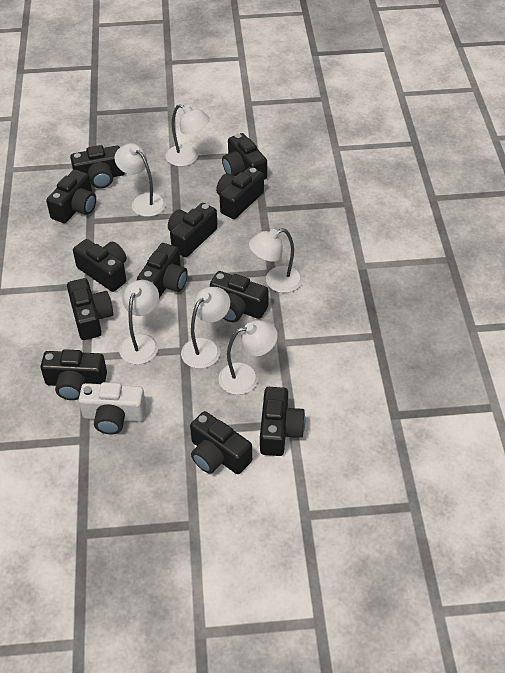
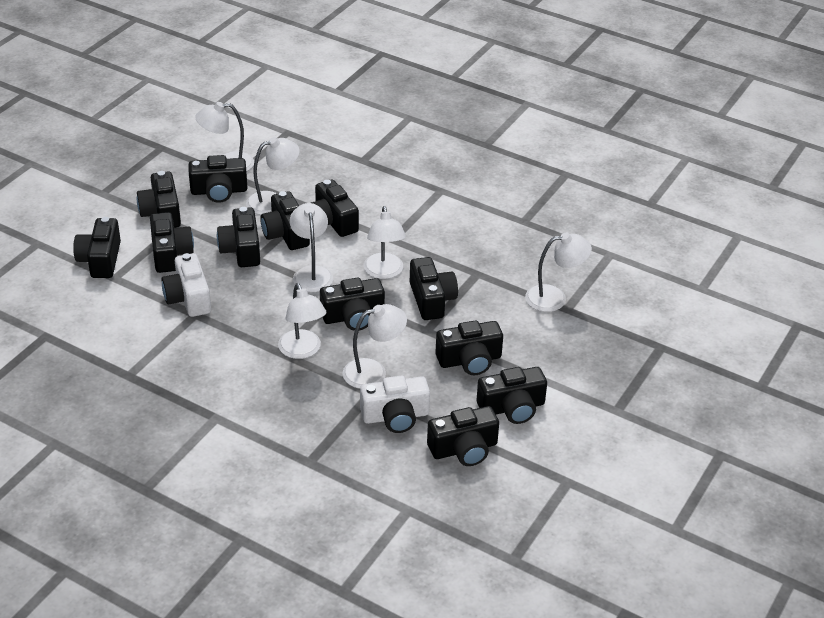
white camera: [79,382,146,434] = 1 -> [162,253,211,317] [360,376,430,433] = 2
white lamp: [114,143,166,217] [119,280,159,364] [166,104,210,167] [181,287,230,369] [218,320,278,395] [249,228,303,293] = 6 -> [195,102,254,172] [246,137,300,215] [278,283,326,359] [290,203,333,292] [342,304,407,389] [364,206,406,279] [525,233,592,312] = 7

